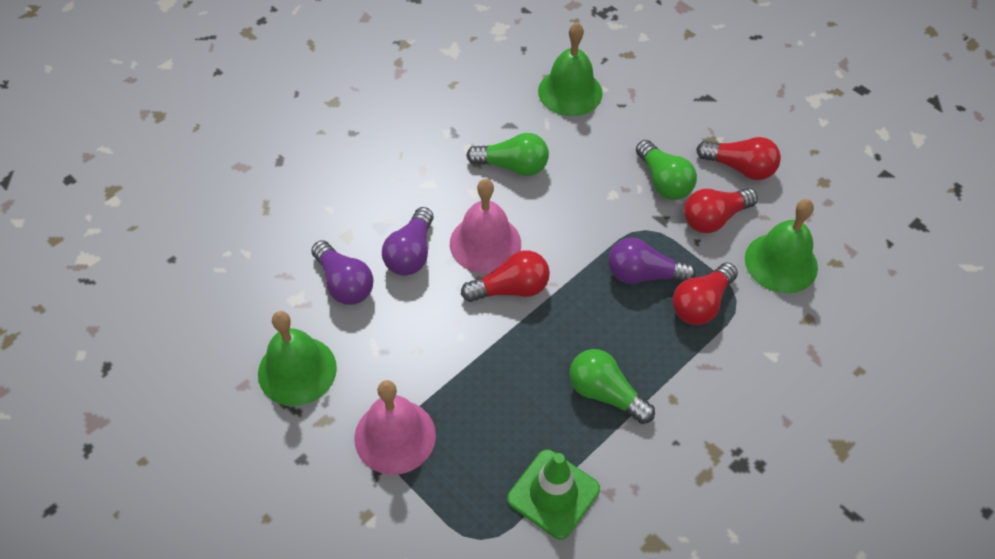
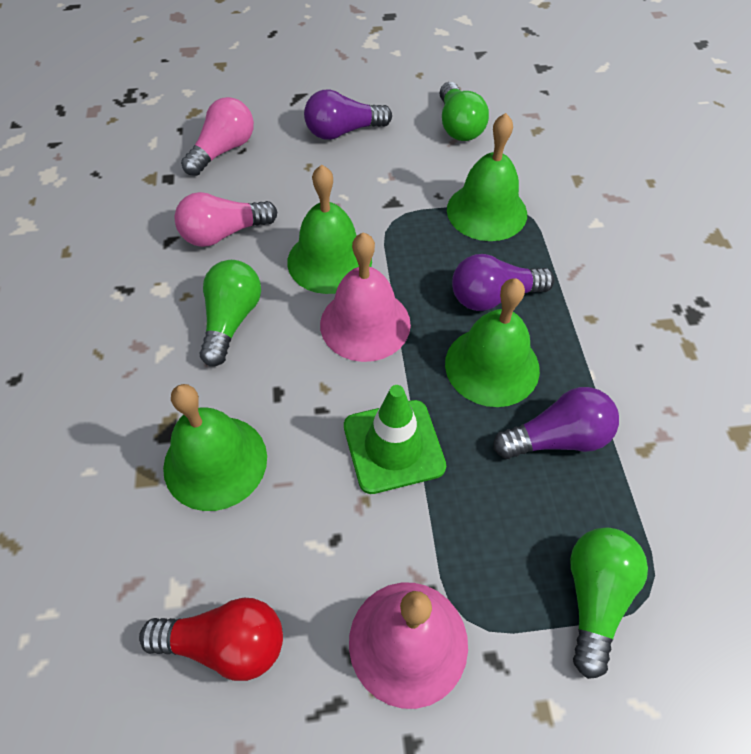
green bell: [258,311,337,406] [538,23,603,116] [745,199,818,293] = 3 -> [163,384,267,511] [287,165,372,294] [445,278,540,407] [447,113,527,241] = 4
pink light bulb: none = 0 -> [174,192,277,247] [181,97,254,176] = 2
red light bulb: [461,250,550,302] [673,263,738,325] [684,188,758,233] [696,137,781,180] = 4 -> [139,598,283,681] = 1

